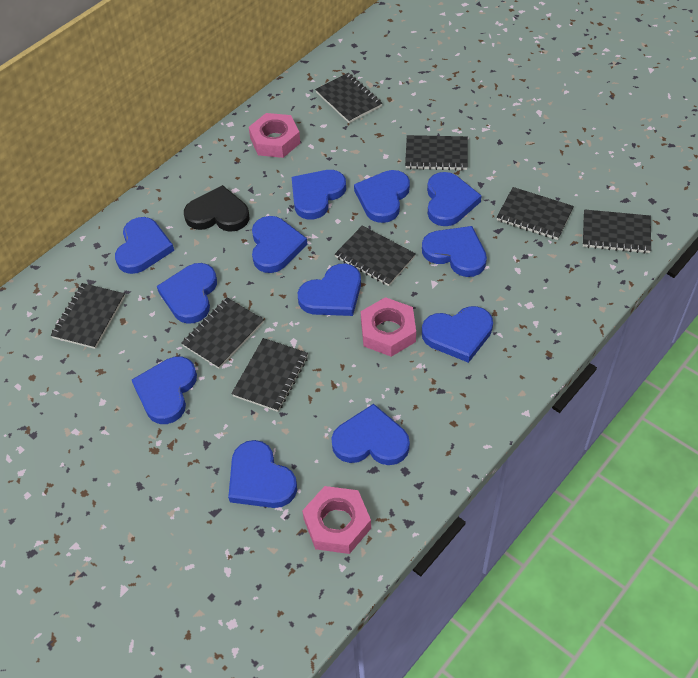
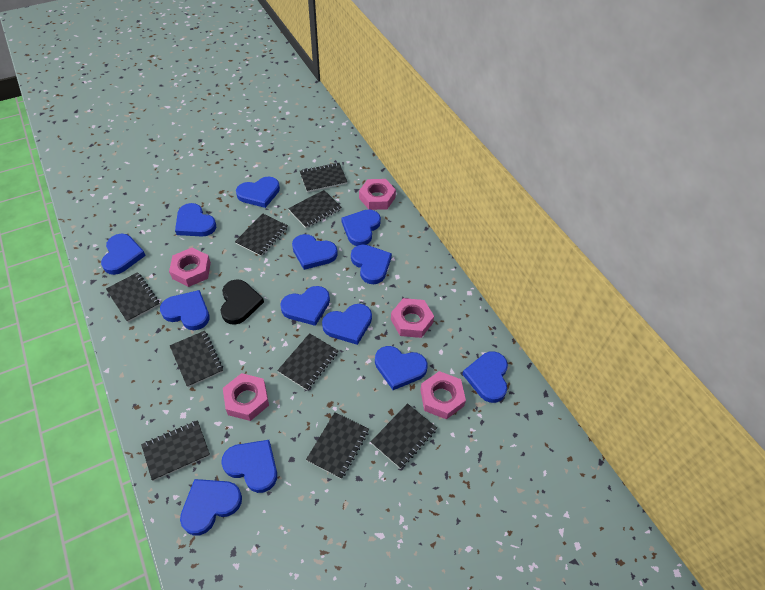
black notebook: [51,283,125,349] [182,297,264,369] [231,338,308,412] [315,73,382,123] [335,226,416,286] [405,135,468,170] [497,187,574,240] [583,209,651,254] = 8 -> [106,272,160,322] [141,420,210,481] [170,331,223,387] [235,213,288,256] [277,333,339,390] [288,190,342,228] [300,162,347,192] [306,412,369,479] [371,403,437,469] = 9
blue heart: [115,217,174,274] [132,357,197,424] [157,263,217,324] [228,440,297,508] [252,216,308,273] [292,170,346,219] [298,263,361,316] [331,404,410,465] [354,170,410,223] [422,226,487,277] [422,306,493,363] [427,172,482,226] = 12 -> [101,234,146,275] [160,290,210,330] [175,203,216,237] [180,479,242,536] [221,440,277,493] [236,177,280,208] [280,286,330,326] [292,234,338,270] [322,304,372,345] [341,209,381,246] [351,245,392,284] [375,346,428,390] [462,351,508,403] = 13
pink nut: [249,113,301,158] [302,486,371,554] [361,297,416,357] = 3 -> [169,248,211,287] [223,373,269,421] [359,179,396,210] [391,298,434,338] [420,371,466,419] = 5

